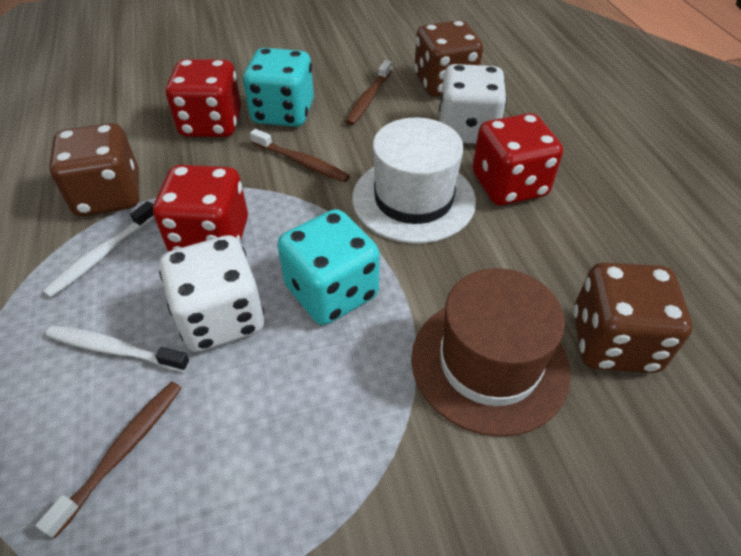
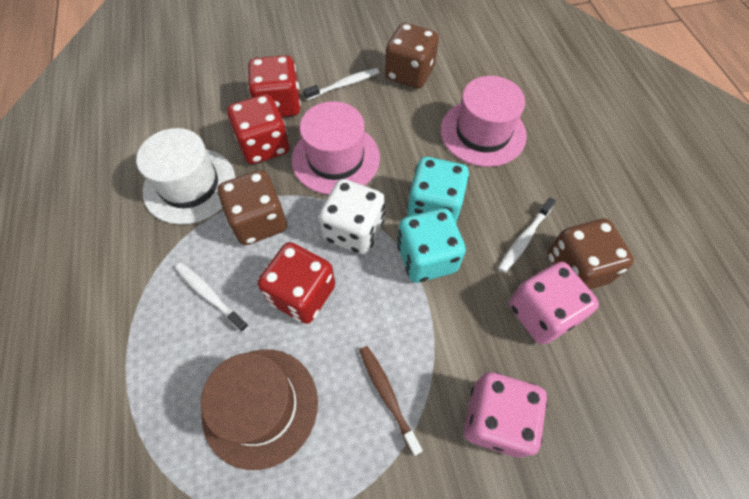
brown toothbrush: [36,381,182,538] [250,129,350,182] [346,60,392,125] = 3 -> [359,346,423,456] = 1
pink dice: none = 0 -> [464,372,547,457] [509,262,599,344] = 2
pink hat: none = 0 -> [292,101,380,195] [441,76,527,167] = 2
white dice: [159,235,264,352] [439,64,507,144] = 2 -> [319,179,385,255] = 1
white toothbrush: [43,201,154,298] [46,326,190,372] = 2 -> [175,262,249,332] [303,68,379,100] [498,197,556,273] = 3

